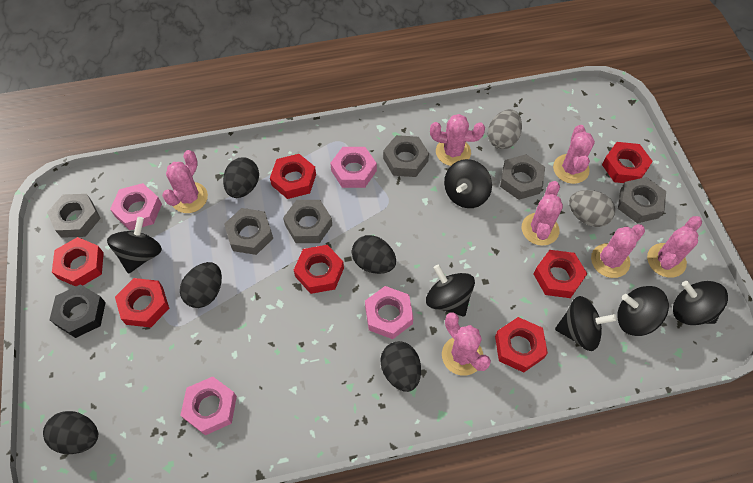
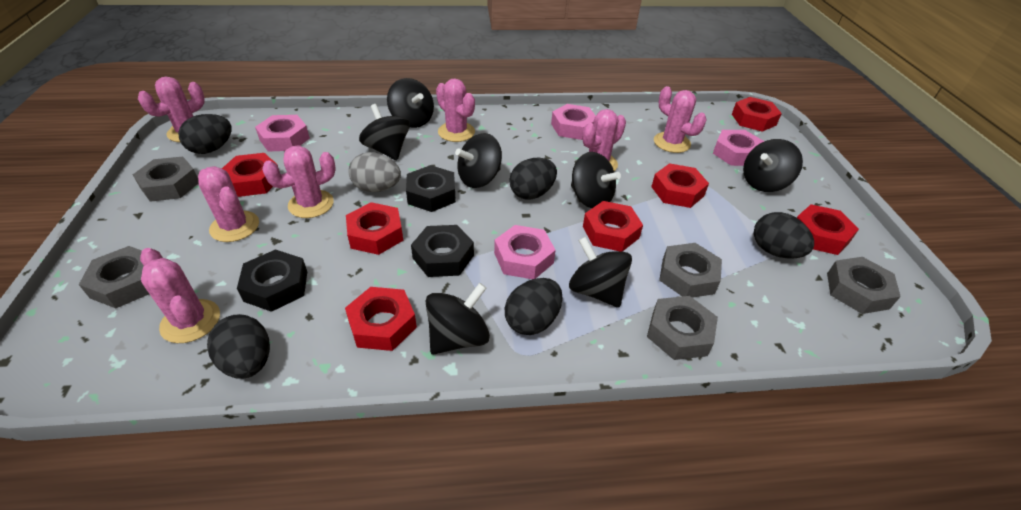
black nut: [50,284,106,338] = 1 -> [237,249,307,312] [406,165,456,212] [411,225,474,277] = 3
black spinning top: [107,217,162,274] [426,265,475,317] [444,159,492,208] [555,296,617,351] [617,286,669,336] [673,281,728,325] = 6 -> [359,104,410,160] [387,78,434,128] [426,283,490,354] [455,133,502,188] [569,237,632,308] [571,152,621,208] [743,139,803,192] = 7
grey egg: [488,109,522,149] [569,190,615,227] = 2 -> [349,152,401,192] = 1
grey nut: [47,194,101,238] [224,208,273,255] [283,200,332,243] [383,135,429,177] [500,154,545,200] [618,177,666,223] = 6 -> [79,246,149,308] [133,157,199,202] [647,296,718,360] [659,243,722,298] [827,257,901,314] = 5

